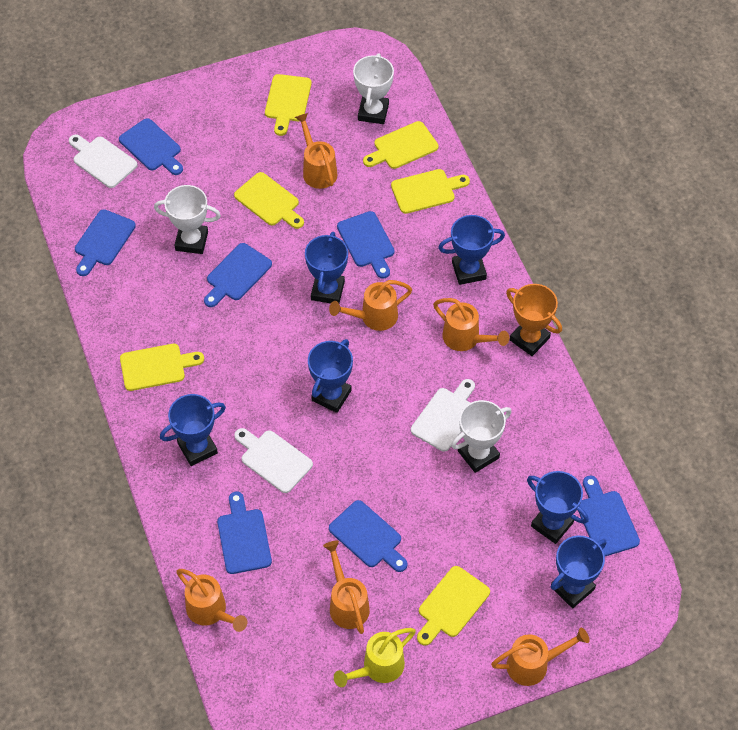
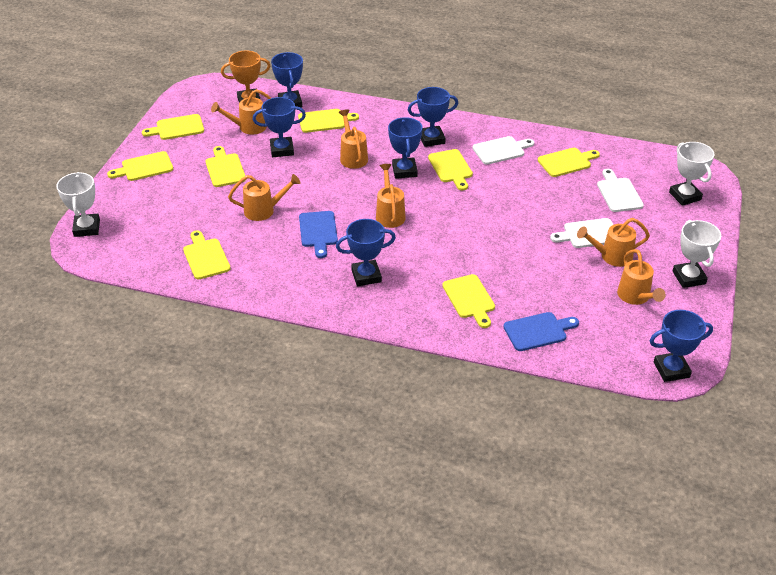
blue cutting board: [75,209,136,276] [119,118,183,175] [204,243,272,307] [217,492,272,574] [329,500,408,572] [337,211,395,279] [578,475,640,556] = 7 -> [299,211,338,258] [503,312,579,351] = 2
yellow cutting board: [120,344,204,391] [234,172,304,229] [265,74,311,136] [363,121,439,169] [391,169,470,214] [417,566,490,646] = 6 -> [107,151,173,181] [142,114,204,140] [183,230,231,279] [205,146,246,187] [298,109,359,133] [428,149,473,190] [442,274,495,328] [538,148,600,177] = 8
yellow watering can: [334,628,416,687] = 1 -> none = 0

